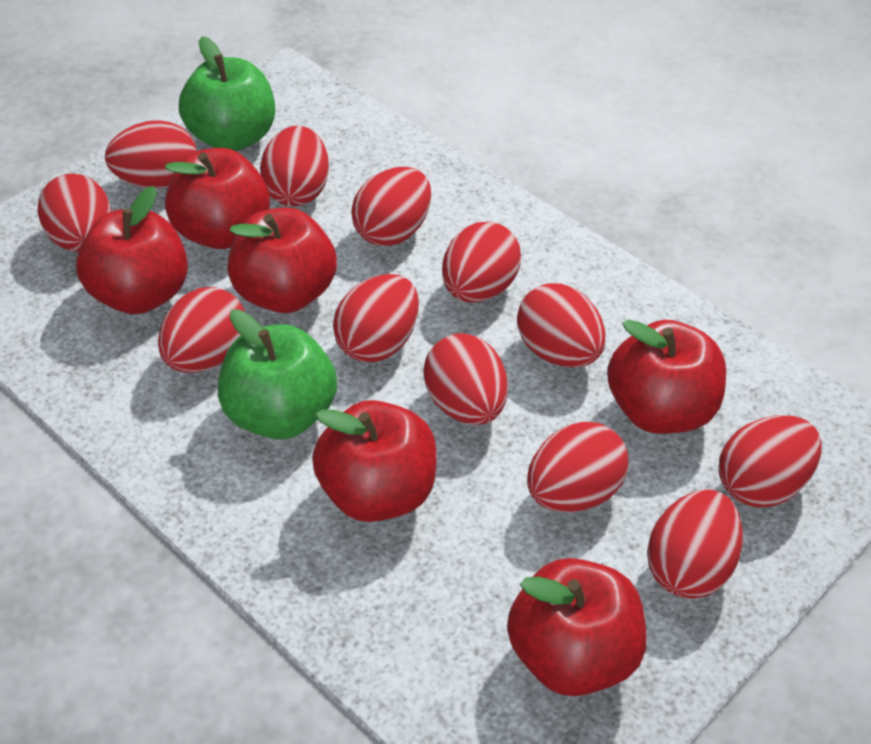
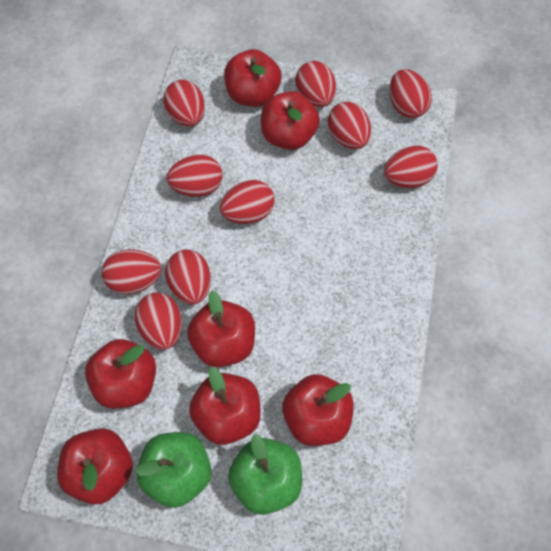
red apple: [76,186,188,314] [165,148,270,249] [227,208,337,313] [312,400,437,522] [507,558,646,696] [607,320,726,434] = 6 -> [57,428,133,504] [85,339,156,408] [187,291,255,368] [189,367,261,445] [224,49,281,107] [261,91,320,150] [282,374,354,446] = 7
red egg: [38,173,111,252] [105,120,197,189] [158,287,245,373] [260,126,329,206] [333,274,419,362] [351,167,431,247] [423,333,508,425] [442,222,521,302] [517,283,606,367] [527,422,628,513] [647,489,743,599] [719,415,822,508] = 12 -> [102,249,161,294] [135,292,182,350] [163,80,205,126] [165,250,211,305] [167,155,223,197] [220,180,274,224] [295,61,336,107] [328,102,371,149] [384,146,438,188] [389,69,432,119] = 10

